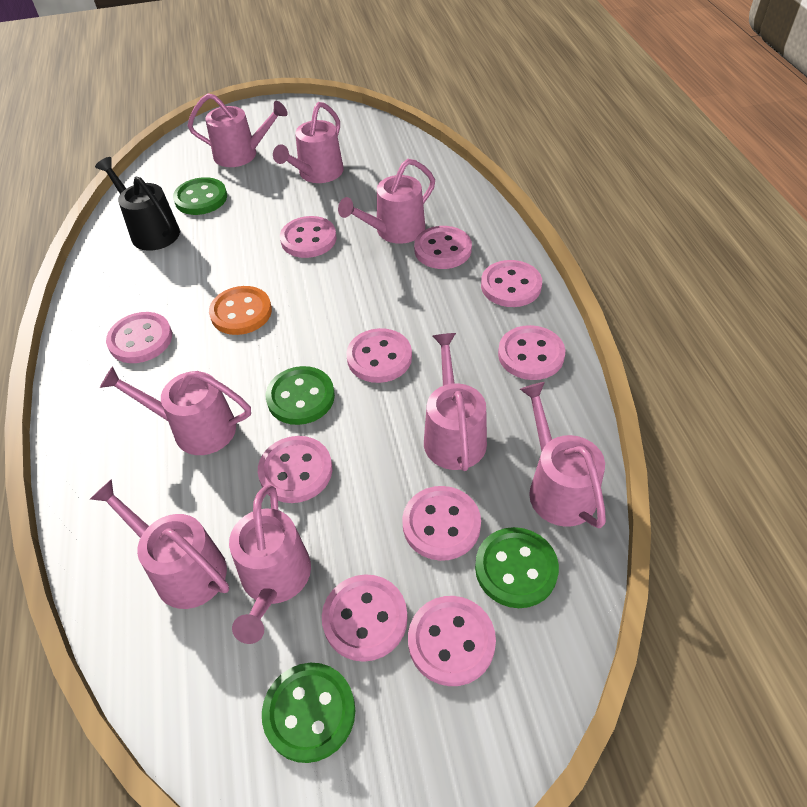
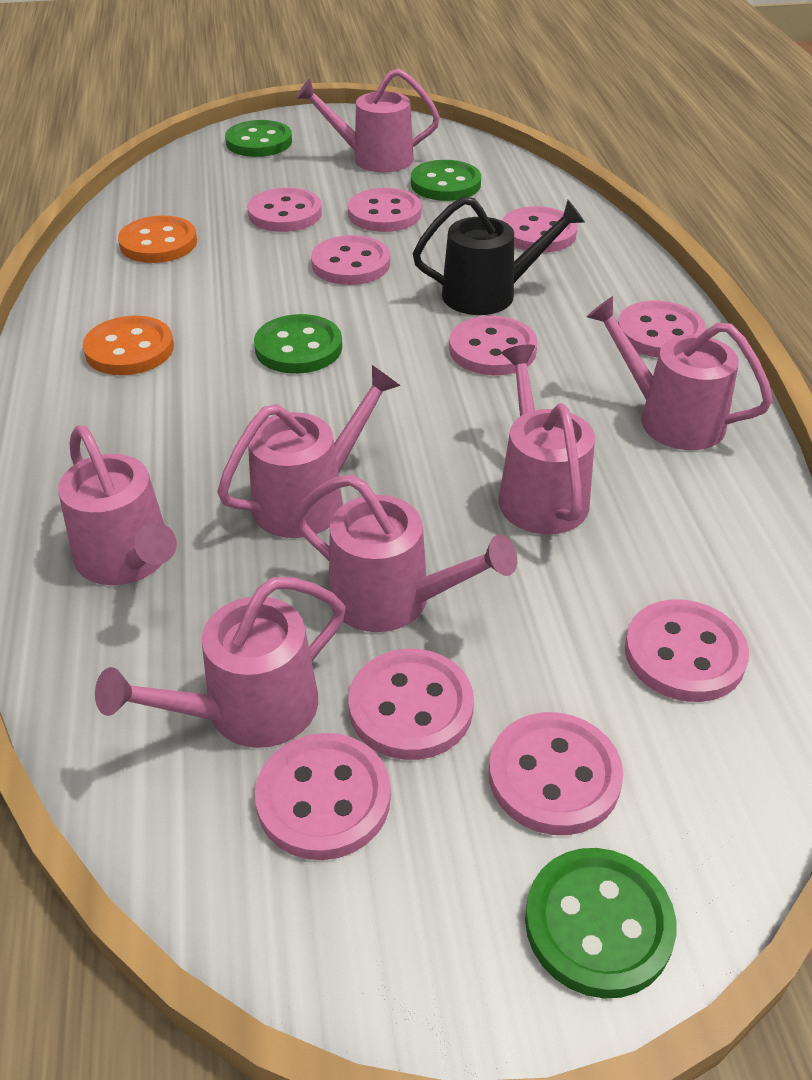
orange button: [209,286,272,335] = 1 -> [83,316,174,375] [118,216,197,263] = 2
pink watering can: [90,479,229,609] [100,366,251,455] [188,93,288,167] [229,485,311,644] [273,102,344,183] [338,159,435,244] [424,333,487,471] [520,382,606,529] = 8 -> [58,425,177,585] [95,577,345,748] [217,365,400,538] [294,474,517,632] [296,69,440,172] [498,344,595,534] [587,296,773,450] = 7

